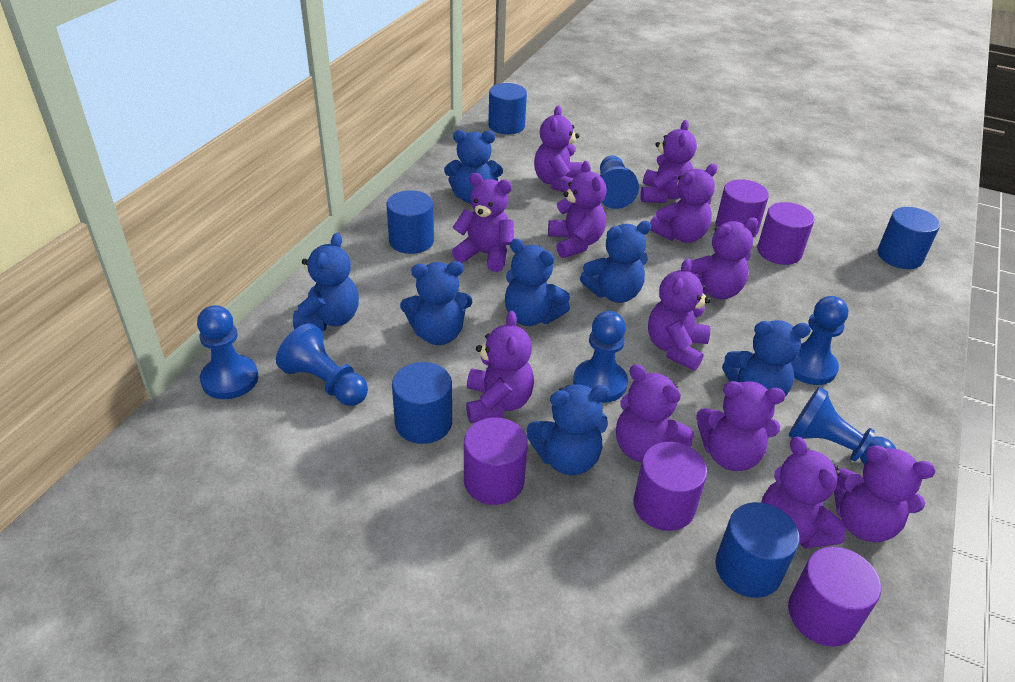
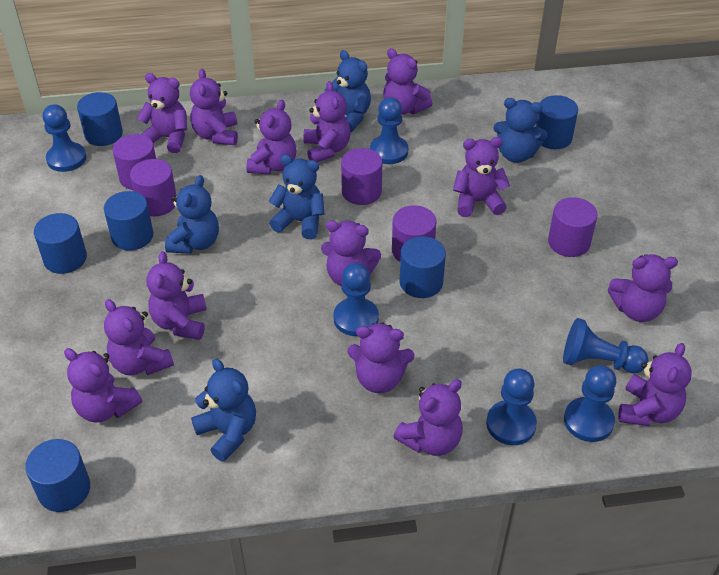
blue cylinder: [387,190,434,254] [392,362,452,444] [488,83,527,134] [715,502,799,598] [877,207,940,269] = 5 -> [25,439,90,512] [34,213,87,274] [77,92,123,146] [104,191,154,251] [400,236,446,298] [536,95,578,149] = 6
blue teddy bear: [293,233,359,331] [400,261,472,345] [444,130,503,204] [505,239,570,326] [527,385,610,475] [580,221,652,303] [722,320,811,396] = 7 -> [165,175,219,254] [191,359,256,462] [268,155,324,239] [324,50,371,132] [493,98,548,163] = 5
purple teddy bear: [452,173,514,272] [466,311,534,423] [534,106,582,192] [548,161,607,258] [616,364,693,462] [640,120,697,203] [648,258,710,371] [650,164,718,243] [689,218,758,299] [696,381,785,471] [761,436,846,549] [834,445,935,542] = 12 -> [64,348,142,423] [104,299,174,376] [137,73,187,153] [147,251,207,340] [190,69,238,145] [247,100,296,174] [304,81,351,162] [321,221,381,286] [347,322,414,393] [383,48,433,115] [393,379,463,456] [453,137,510,217] [608,254,678,322] [618,343,692,426] = 14

